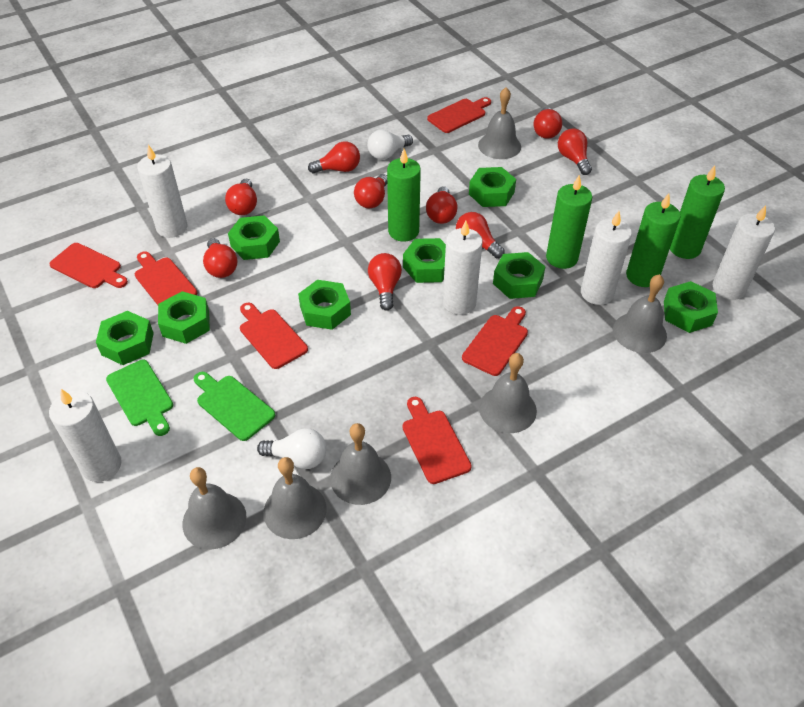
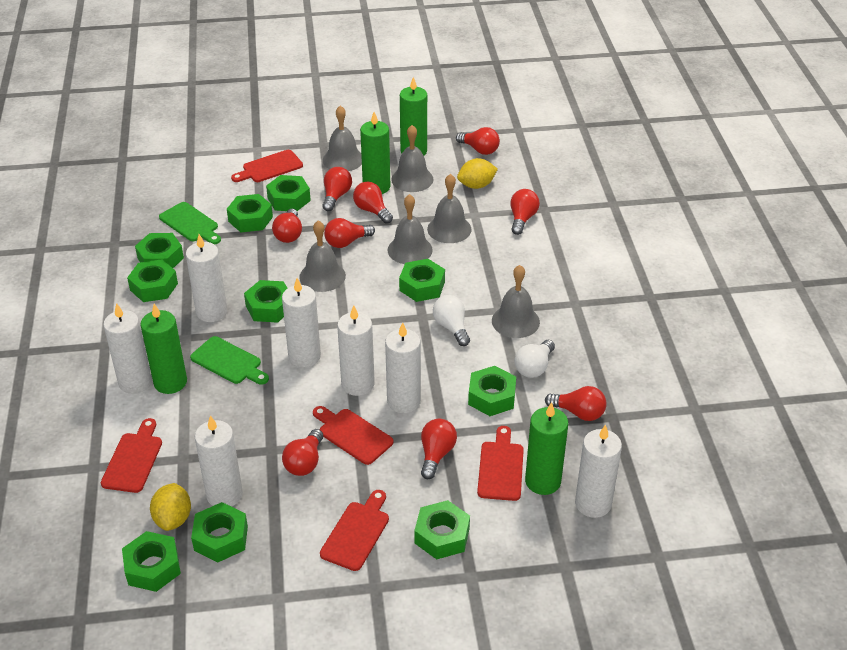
green nut: [96,311,154,365] [158,291,210,344] [228,215,280,260] [298,280,351,330] [403,238,446,283] [469,167,516,207] [493,252,545,299] [664,281,718,333] = 8 -> [122,531,181,592] [127,259,178,302] [135,233,184,268] [191,502,248,562] [227,194,273,232] [244,280,287,323] [266,175,311,211] [399,259,445,302] [414,500,470,560] [468,366,516,416] = 10
red cutting board: [49,243,128,288] [135,251,197,305] [240,303,308,369] [402,397,472,484] [427,97,491,133] [462,306,528,376] = 6 -> [101,418,162,493] [231,150,303,182] [313,406,393,465] [320,490,389,571] [477,426,524,501] = 5
white candle: [49,389,122,482] [137,145,187,238] [443,221,483,315] [581,211,632,305] [713,205,775,300] = 5 -> [103,303,152,394] [186,234,227,322] [195,415,243,507] [282,278,321,367] [337,305,375,396] [385,322,421,413] [575,424,622,518] = 7
yellow lemon: none = 0 -> [150,483,191,531] [457,158,498,189] = 2

